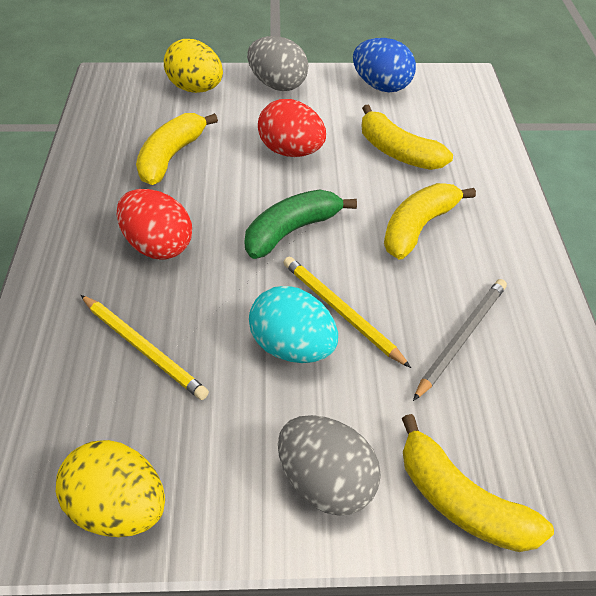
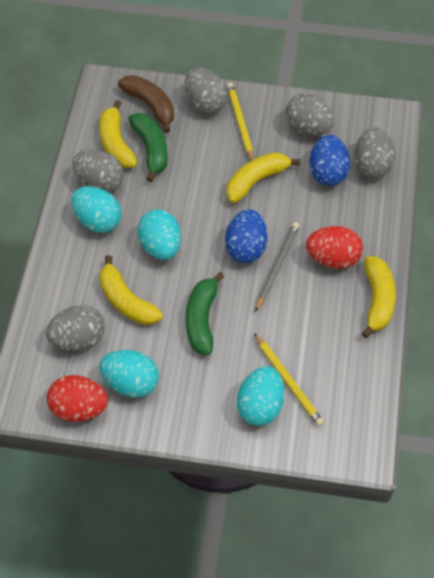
blue egg: [353,38,416,92] = 1 -> [225,209,268,263] [309,135,350,186] = 2
brown banana: none = 0 -> [118,75,174,133] = 1
green banana: [244,190,357,259] = 1 -> [128,113,168,182] [186,272,224,355] = 2
grey egg: [247,36,308,91] [278,415,381,516] = 2 -> [46,305,105,351] [72,149,124,192] [185,68,228,114] [285,93,334,136] [354,127,395,178] = 5
turquoise egg: [249,286,338,363] = 1 -> [71,186,121,233] [99,350,159,398] [138,210,181,260] [237,366,284,426] = 4
yellow egg: [56,440,165,537] [164,39,223,93] = 2 -> none = 0

